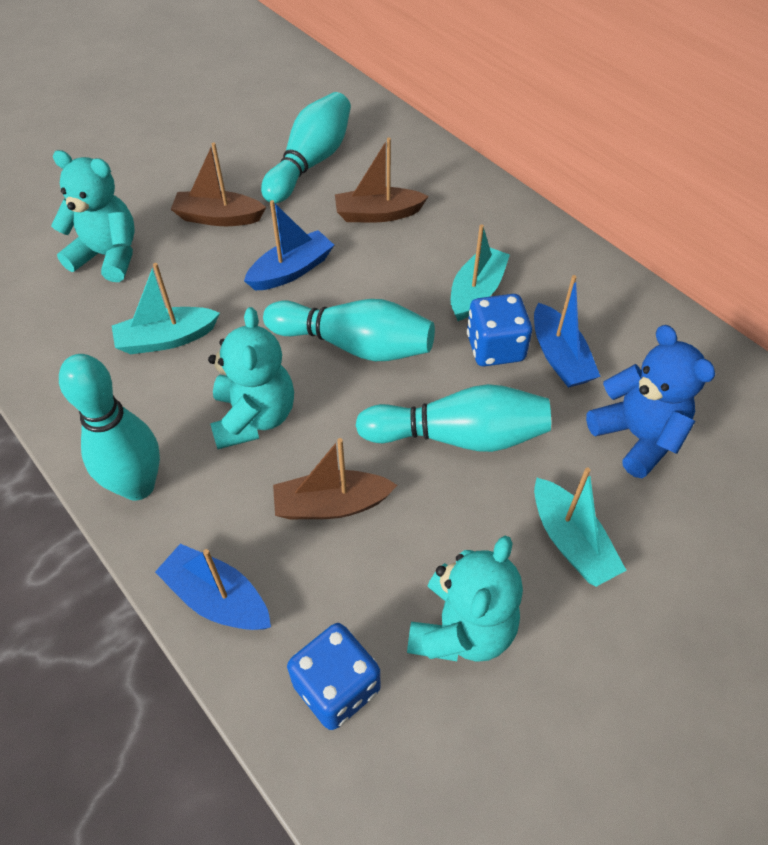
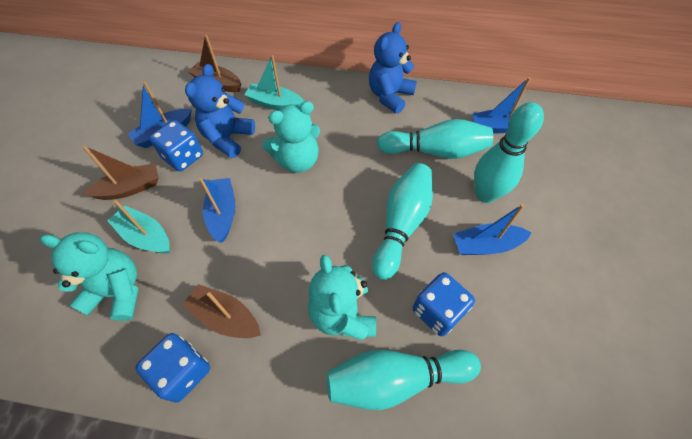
blue boat: [155,544,271,630] [244,200,334,290] [534,275,601,388] = 3 -> [128,81,192,148] [199,178,235,242] [453,204,531,255] [472,77,531,133] = 4
blue dice: [287,623,380,730] [467,294,532,367] = 2 -> [135,333,210,403] [149,120,203,171] [413,272,475,336] = 3
blue teddy bear: [586,325,715,478] = 1 -> [185,64,255,158] [369,22,417,114] = 2
turquoise boat: [112,263,220,354] [451,224,510,321] [534,467,627,587] = 3 -> [107,200,170,254] [244,55,305,110] = 2

